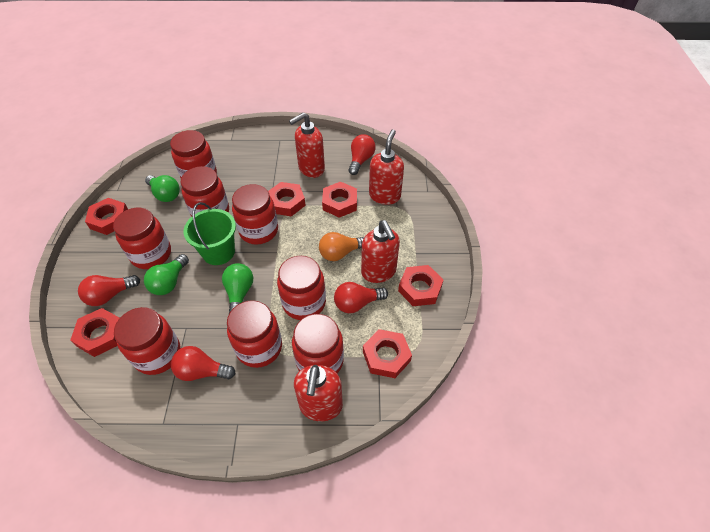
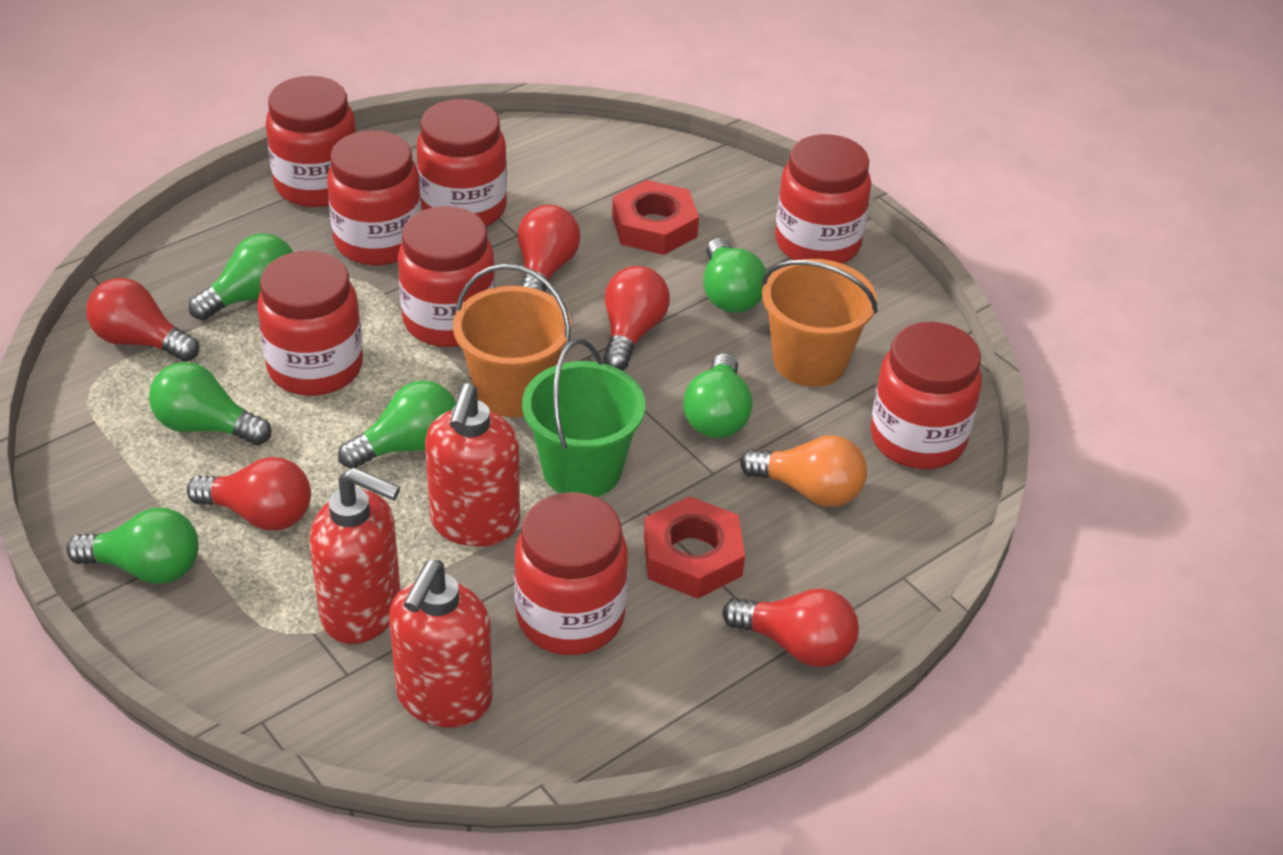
green light bulb: [144,254,189,295] [145,175,180,202] [222,263,253,313] = 3 -> [66,508,199,584] [149,362,271,446] [189,234,293,320] [338,380,456,469] [683,353,752,438] [703,238,766,313] = 6
orange bucket: none = 0 -> [453,263,571,417] [762,259,878,387] = 2
red light bulb: [78,275,140,306] [171,346,236,381] [334,282,388,313] [349,134,376,175] = 4 -> [86,278,199,362] [187,457,311,531] [518,205,581,292] [603,266,670,371] [723,589,859,667] = 5
red nut: [70,308,119,357] [85,198,128,235] [268,182,306,217] [322,181,357,218] [363,329,412,378] [398,265,444,306] = 6 -> [612,180,699,255] [644,496,745,599] = 2
red soap dispenser: [289,112,325,178] [294,365,343,421] [361,220,400,283] [369,129,404,205] = 4 -> [310,468,401,644] [389,560,493,728] [425,383,520,547] = 3

